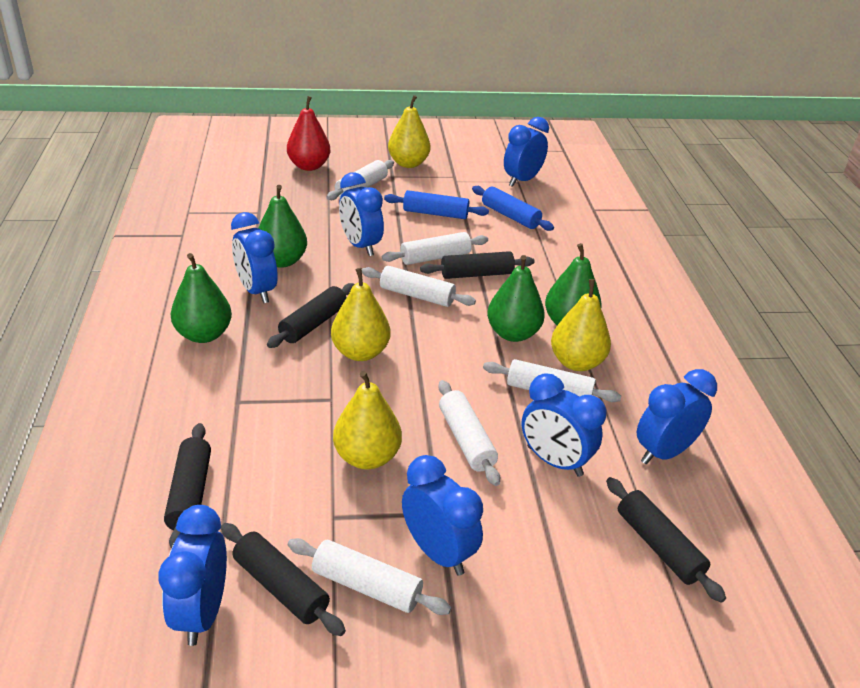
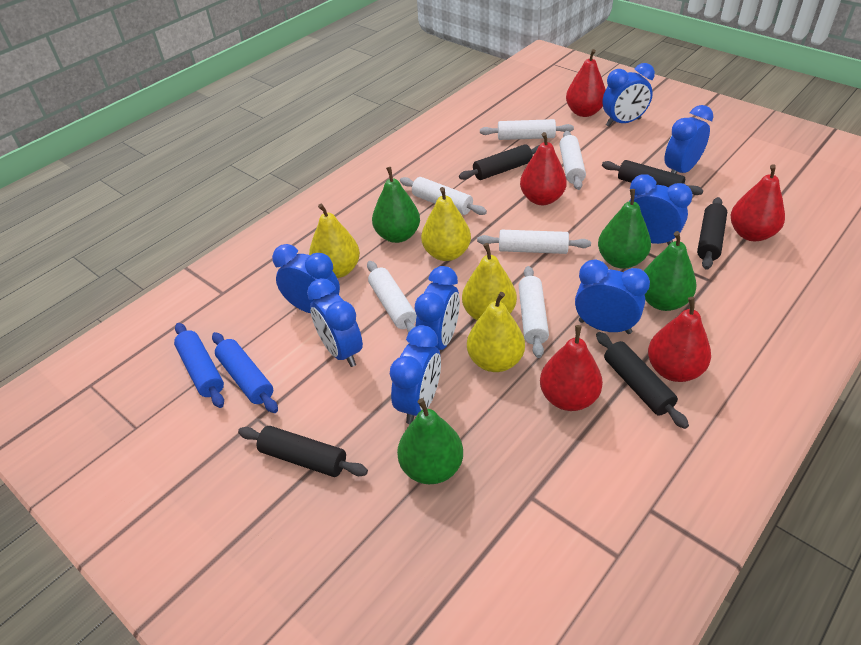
blue clock: [158,505,227,646] [231,212,278,303] [339,172,384,256] [402,455,483,576] [504,117,549,187] [521,373,606,477] [637,369,717,464] = 7 -> [272,244,340,313] [307,278,363,367] [390,325,441,424] [415,266,460,350] [575,259,650,334] [602,63,655,127] [630,174,693,245] [664,105,713,174] = 8
red pear: [287,96,330,171] = 1 -> [520,132,567,205] [540,325,603,411] [566,49,606,117] [648,297,711,382] [731,164,785,241] = 5

